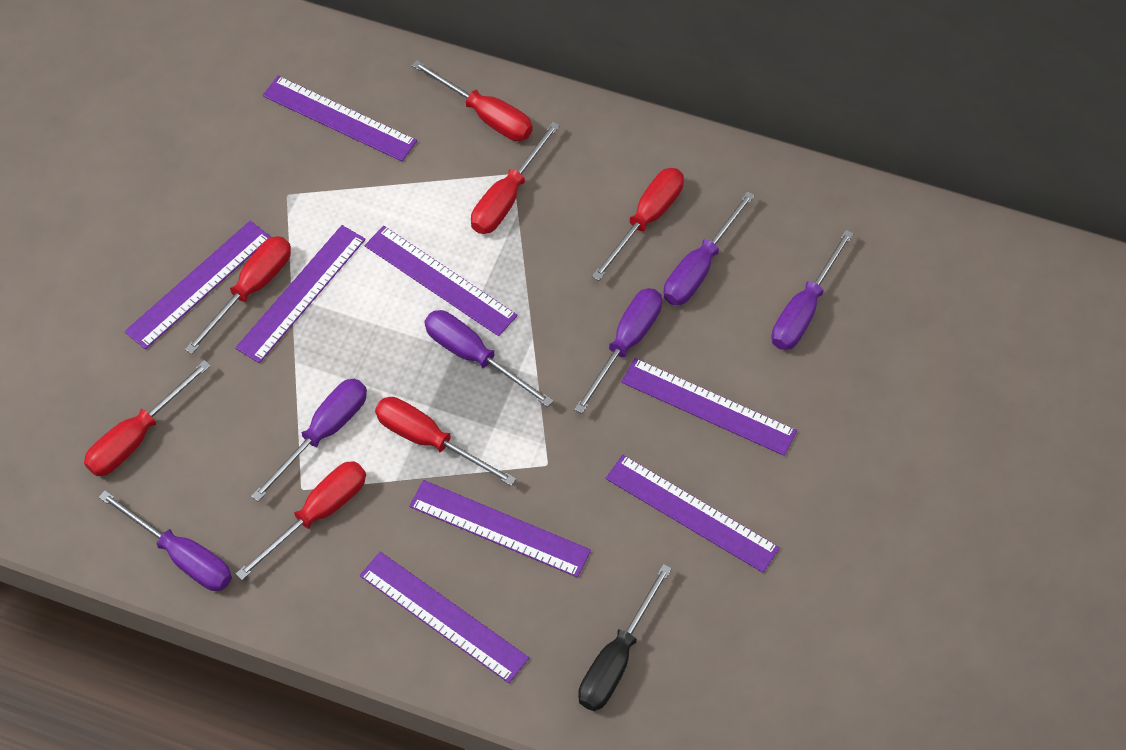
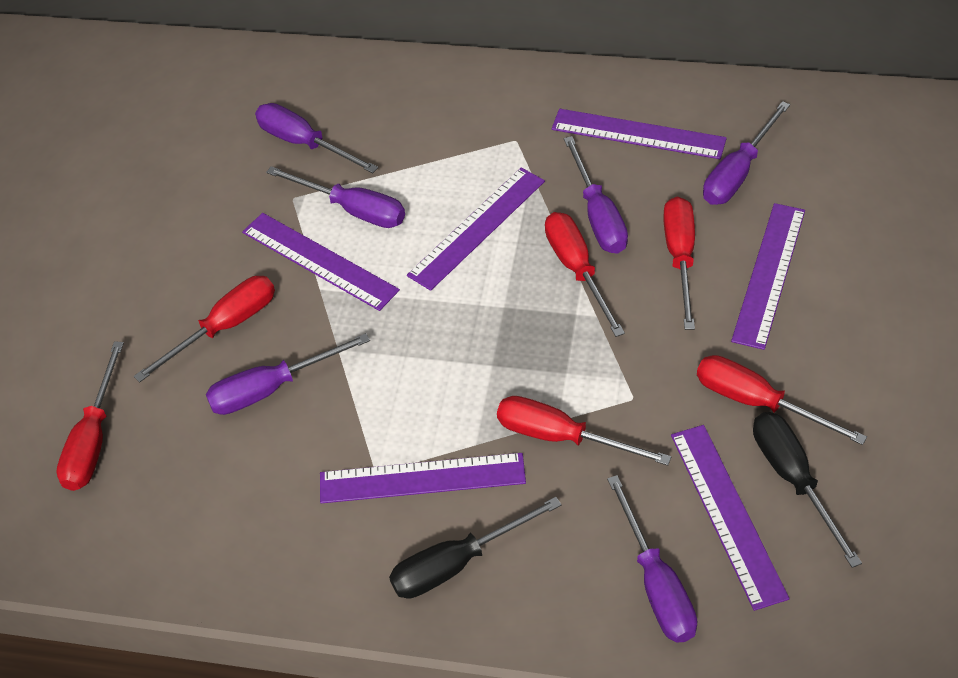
black screwdriver: [578,564,672,711] = 1 -> [389,497,562,598] [753,412,862,568] = 2
purple ruler: [124,221,271,349] [235,225,366,363] [263,76,417,161] [360,552,529,683] [365,226,518,336] [409,480,591,578] [606,455,780,573] [621,358,797,456] = 8 -> [242,213,400,311] [320,453,526,503] [407,167,545,291] [552,109,727,159] [671,425,789,611] [731,203,805,350] = 6
red screwdriver: [84,360,211,476] [185,236,291,354] [235,461,366,580] [375,397,516,486] [411,60,533,141] [471,122,560,234] [592,168,684,281] = 7 -> [56,341,124,491] [134,276,275,383] [497,396,671,466] [545,212,625,337] [663,196,695,330] [697,355,867,445] = 6

